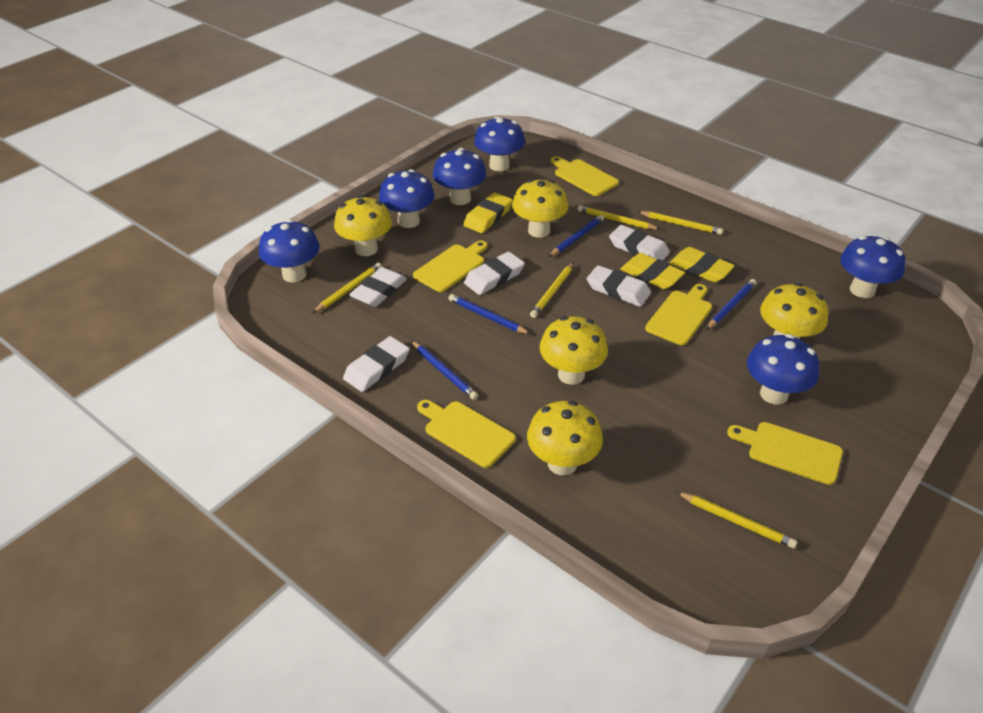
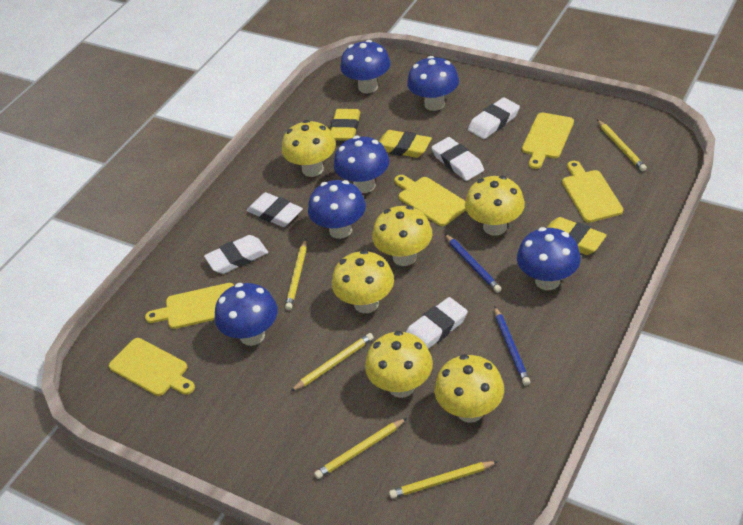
blue pencil: [411,341,478,400] [449,294,530,334] [549,215,604,257] [706,279,756,330] = 4 -> [445,234,502,293] [494,307,530,386] = 2
yellow mushroom: [334,195,392,256] [512,179,568,238] [527,400,603,475] [540,316,608,385] [760,283,828,339] = 5 -> [282,120,336,177] [332,250,394,313] [365,331,433,398] [372,206,432,266] [434,354,504,423] [465,176,525,236] = 6

